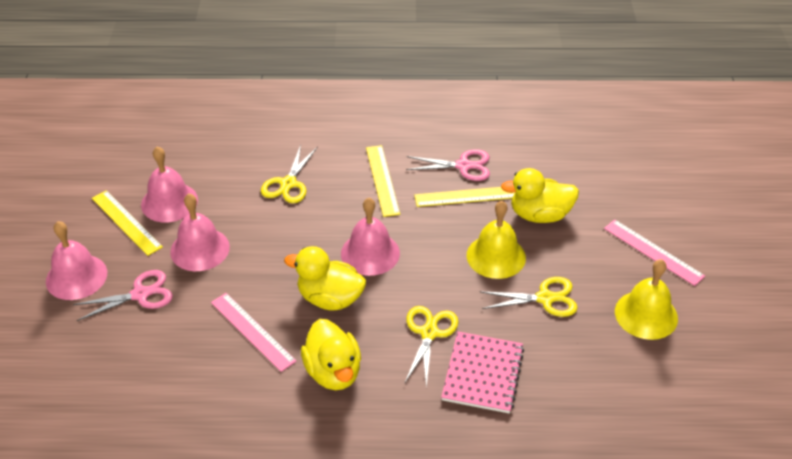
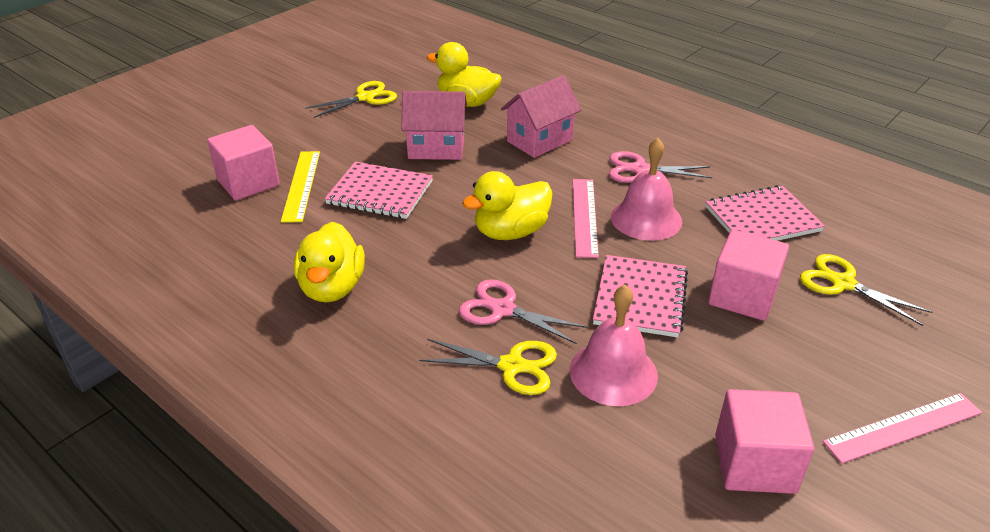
pink bell: [46,221,107,300] [141,146,198,222] [170,194,230,271] [341,198,400,276] = 4 -> [570,285,658,406] [611,138,682,241] = 2
pink cube: none = 0 -> [207,125,280,201] [708,230,789,321] [715,389,814,494] = 3
pink house: none = 0 -> [401,91,467,160] [501,75,581,158] = 2
pink notebook: [441,332,524,413] = 1 -> [325,162,433,219] [593,255,688,337] [706,185,825,241] = 3
yellow bell: [467,201,526,279] [615,259,678,340] = 2 -> none = 0
yellow ruler: [92,190,163,256] [366,145,400,217] [414,187,515,207] = 3 -> [281,151,320,223] = 1

